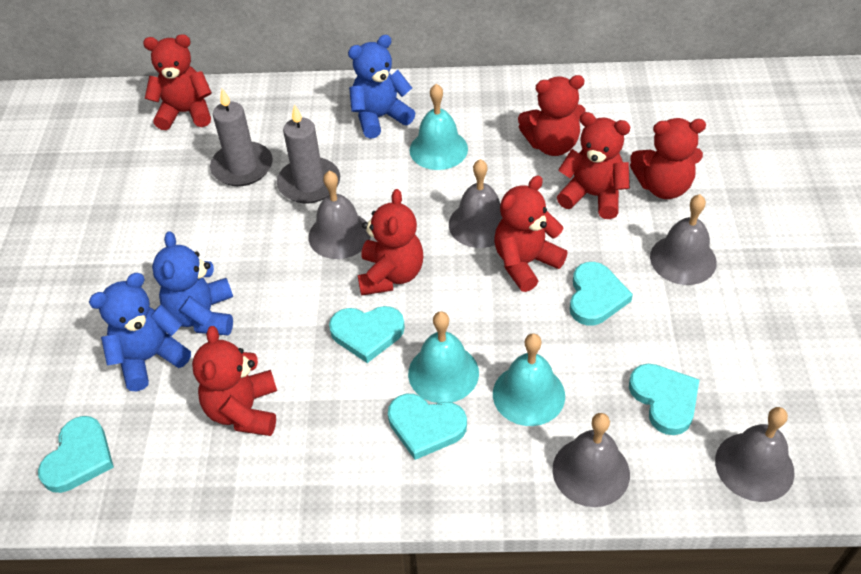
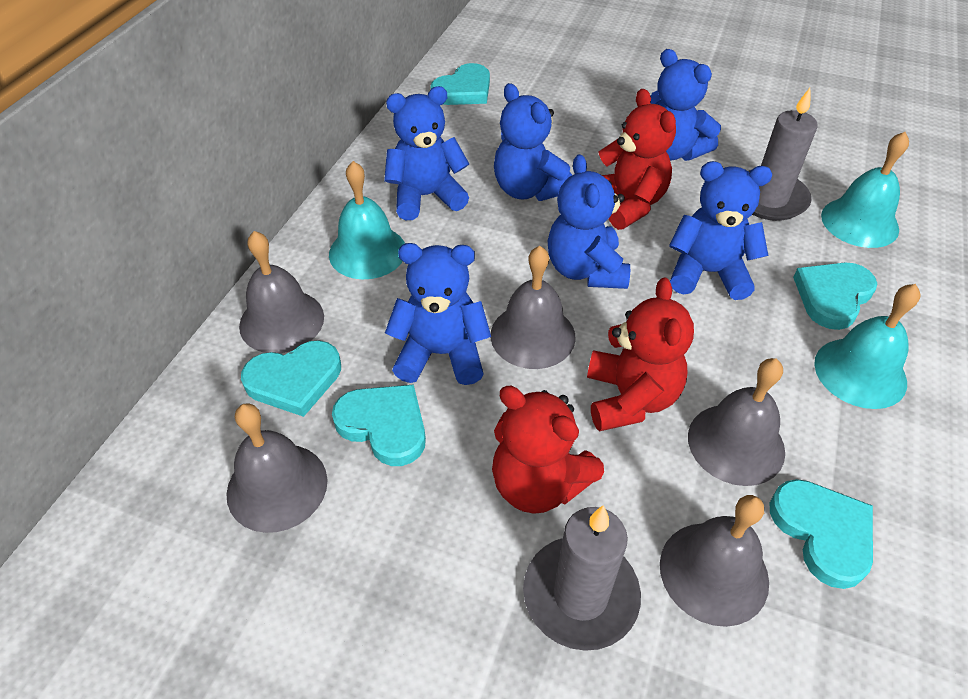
blue teddy bear: [89,273,191,391] [152,231,233,335] [348,35,415,139] = 3 -> [384,86,469,220] [385,243,491,385] [494,83,572,201] [548,154,630,289] [650,49,721,161] [669,161,772,300] = 6
red teddy bear: [143,34,212,130] [192,326,277,436] [358,189,423,296] [494,176,568,292] [518,75,586,156] [557,112,631,219] [630,118,706,199] = 7 -> [492,386,604,514] [587,278,694,431] [598,89,676,230] = 3

